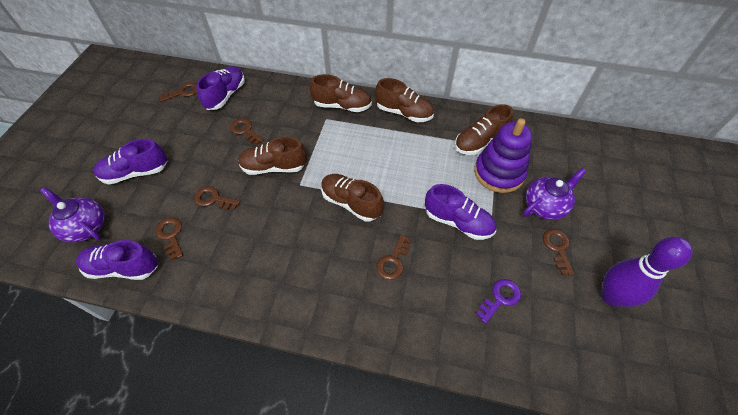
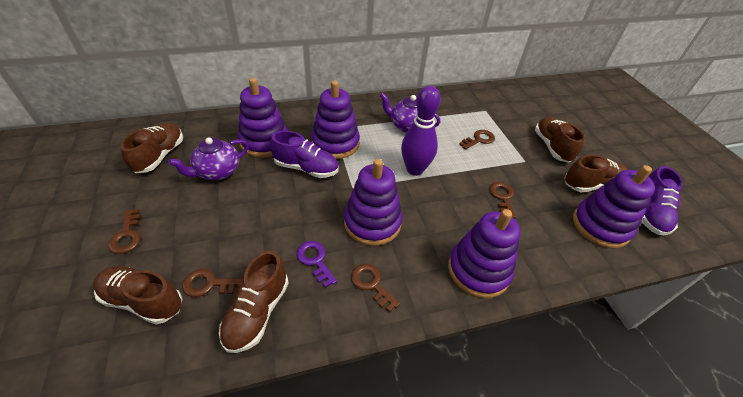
brown key: [156,217,183,260] [159,82,197,102] [194,186,240,210] [230,118,264,145] [376,235,411,280] [543,229,574,275] = 6 -> [108,209,141,254] [182,269,243,297] [351,264,400,312] [459,130,495,150] [489,182,516,218] = 5
purple shoe: [76,240,158,280] [93,139,167,185] [196,66,245,110] [425,184,496,240] = 4 -> [270,130,339,178] [641,166,683,235] = 2
purple stacking toy: [474,118,532,193] = 1 -> [238,78,288,158] [311,81,360,159] [344,159,402,246] [448,209,521,298] [573,165,655,248] = 5

